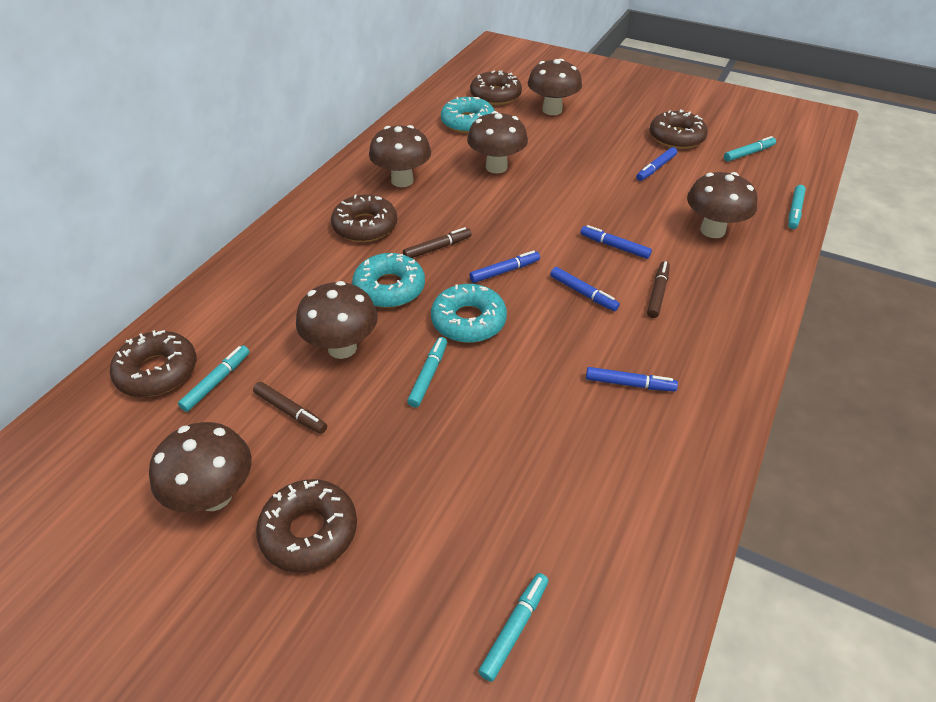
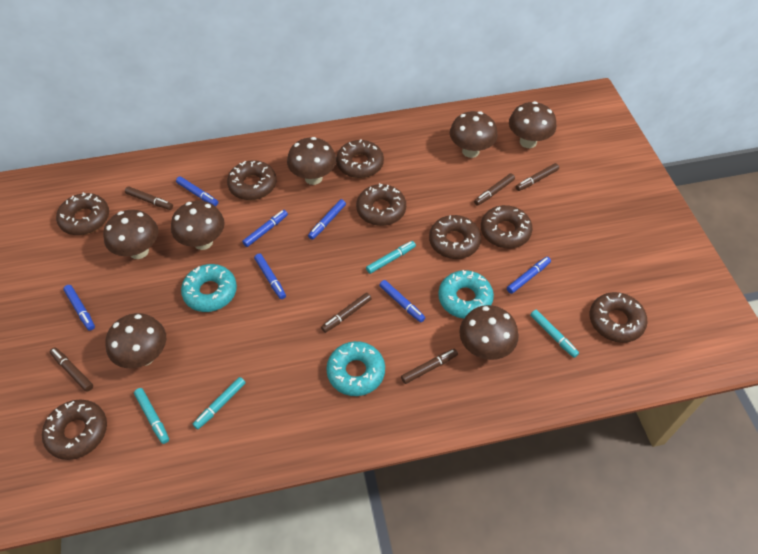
blue marker: [469,250,540,283] [550,267,620,311] [580,225,652,259] [586,367,678,391] [636,147,677,181] = 5 -> [63,285,95,331] [176,176,218,206] [242,210,288,247] [254,253,286,299] [308,199,346,240] [379,280,425,322] [507,257,551,294] = 7
brown donut: [110,330,196,397] [256,479,357,572] [331,195,397,242] [470,70,522,105] [649,109,708,149] = 5 -> [42,400,107,460] [56,192,109,235] [227,160,276,200] [336,140,384,178] [356,183,406,226] [429,215,481,259] [481,205,533,248] [590,292,648,343] = 8
brown marker: [253,382,327,434] [403,227,472,258] [647,261,670,318] = 3 -> [50,347,93,392] [125,186,173,210] [321,293,372,333] [401,348,458,384] [474,173,515,206] [516,163,559,191] = 6
brown mushroom: [149,422,251,512] [296,281,378,359] [369,125,431,187] [467,111,528,173] [528,59,582,115] [687,172,758,238] = 6 -> [103,210,158,259] [105,313,166,368] [171,201,225,250] [287,137,336,185] [450,111,498,158] [459,305,519,360] [509,101,556,148] = 7
turquoise marker: [178,345,250,412] [407,337,447,407] [478,573,549,682] [724,136,776,161] [788,185,806,229] = 5 -> [134,388,169,444] [193,377,246,429] [366,241,416,274] [530,310,579,358] = 4

